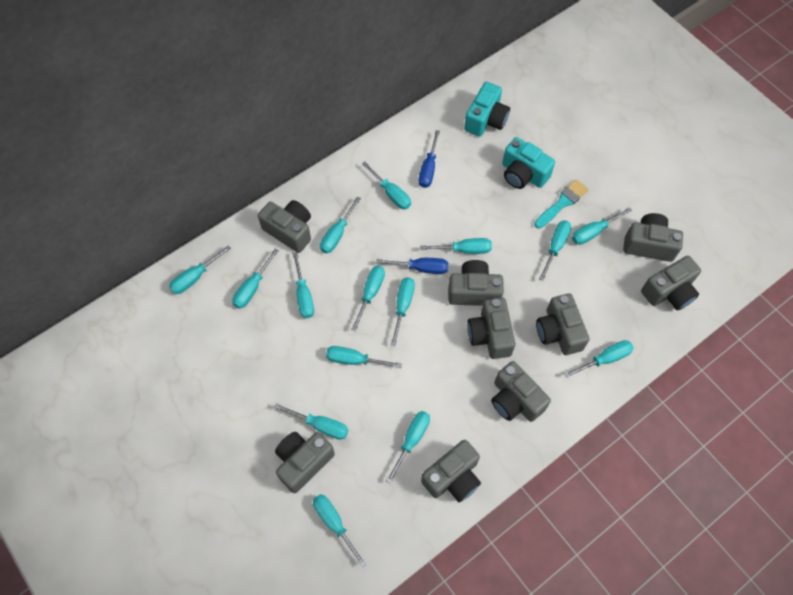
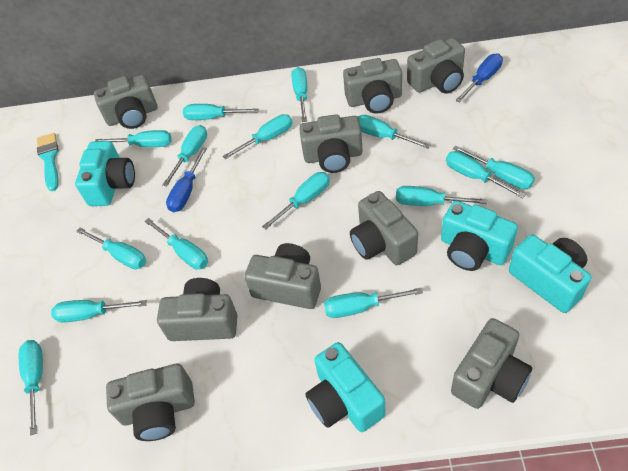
turquoise camera: [464,82,510,137] [502,137,555,189] = 2 -> [75,141,135,206] [305,342,386,432] [441,201,518,271] [509,235,591,313] = 4

